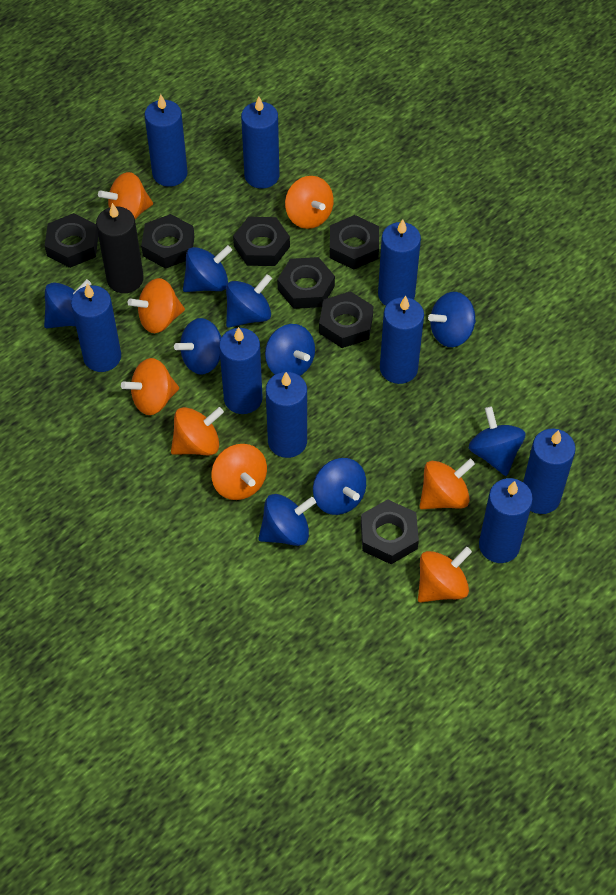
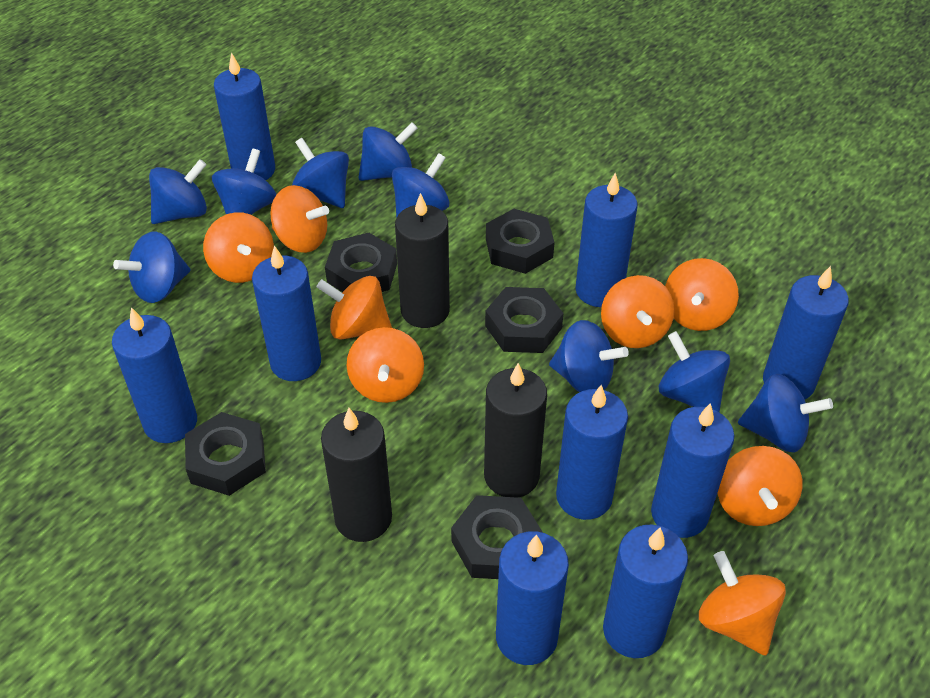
black candle: [96,203,144,293] = 1 -> [321,408,392,542] [395,193,450,328] [484,363,547,498] = 3
black nut: [45,213,98,268] [141,214,195,269] [233,217,290,266] [277,257,335,309] [319,291,374,348] [329,215,379,270] [361,499,419,564] = 7 -> [185,412,266,496] [325,233,397,292] [451,495,543,579] [485,287,563,353] [486,209,555,274] = 5

